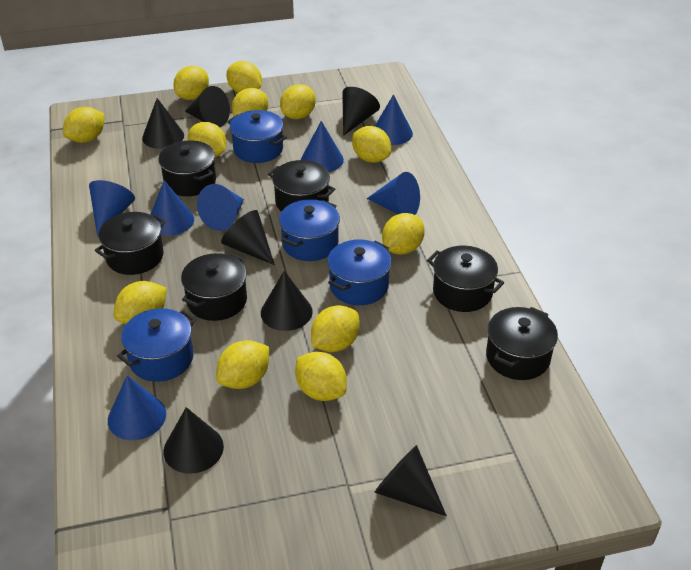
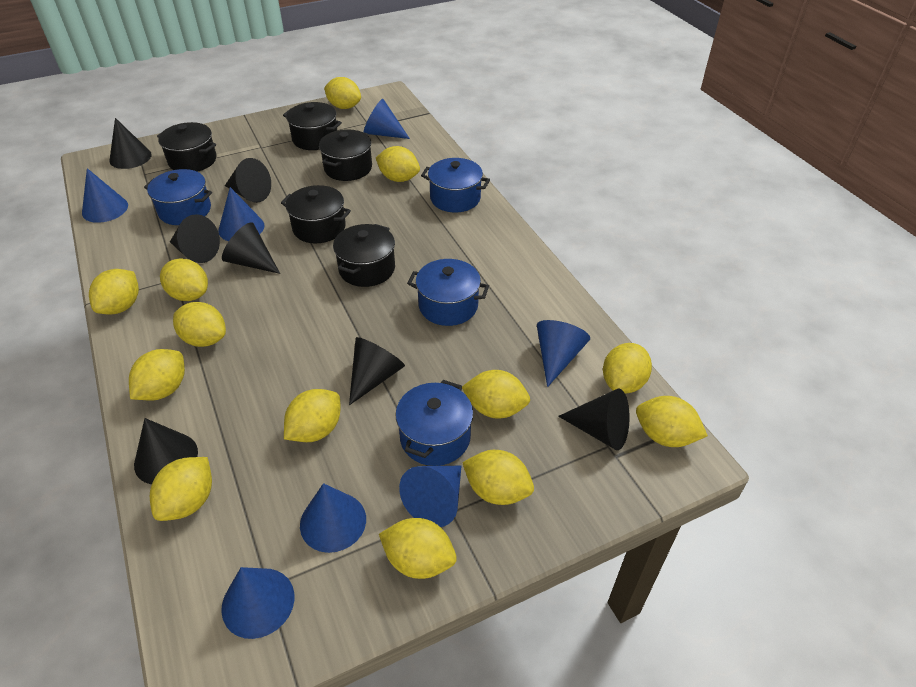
black pot: [95,212,166,275] [158,141,216,196] [181,253,247,321] [268,160,335,212] [427,245,504,312] [486,307,558,380] = 6 -> [157,122,216,172] [281,185,351,243] [283,102,342,150] [319,129,372,181] [333,224,395,287] = 5
yellow lemon: [63,107,105,143] [113,281,167,324] [173,66,209,100] [188,122,226,157] [216,340,269,389] [226,61,262,93] [232,88,268,116] [280,84,316,119] [295,352,347,401] [311,305,360,352] [352,126,391,163] [382,213,425,255] = 12 -> [89,269,139,315] [129,349,185,401] [150,457,212,521] [160,259,208,301] [173,302,226,347] [284,389,341,442] [324,77,361,109] [376,146,420,182] [379,518,457,579] [462,370,530,419] [462,450,534,505] [603,343,652,394] [636,396,708,447] = 13

